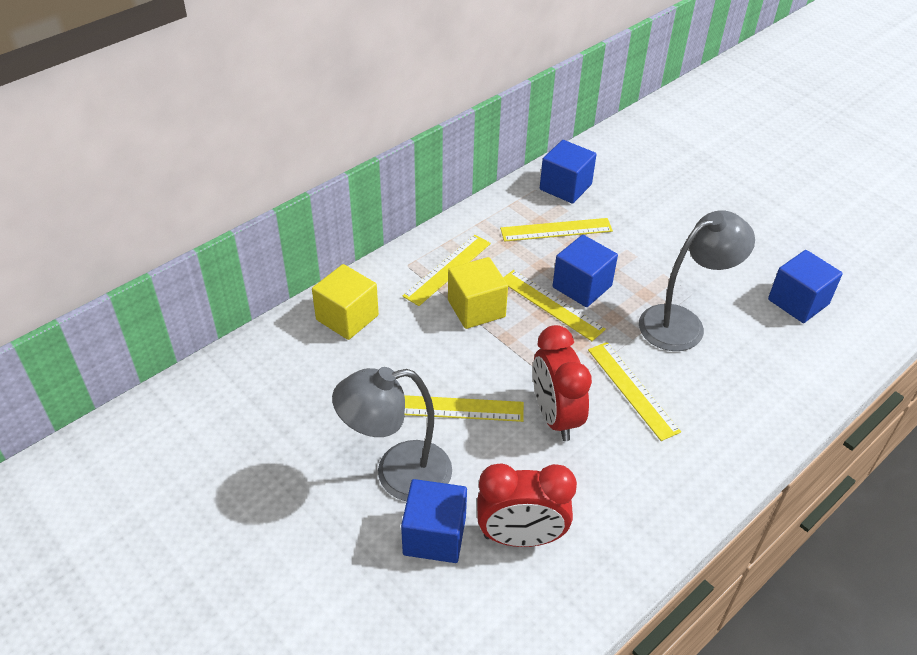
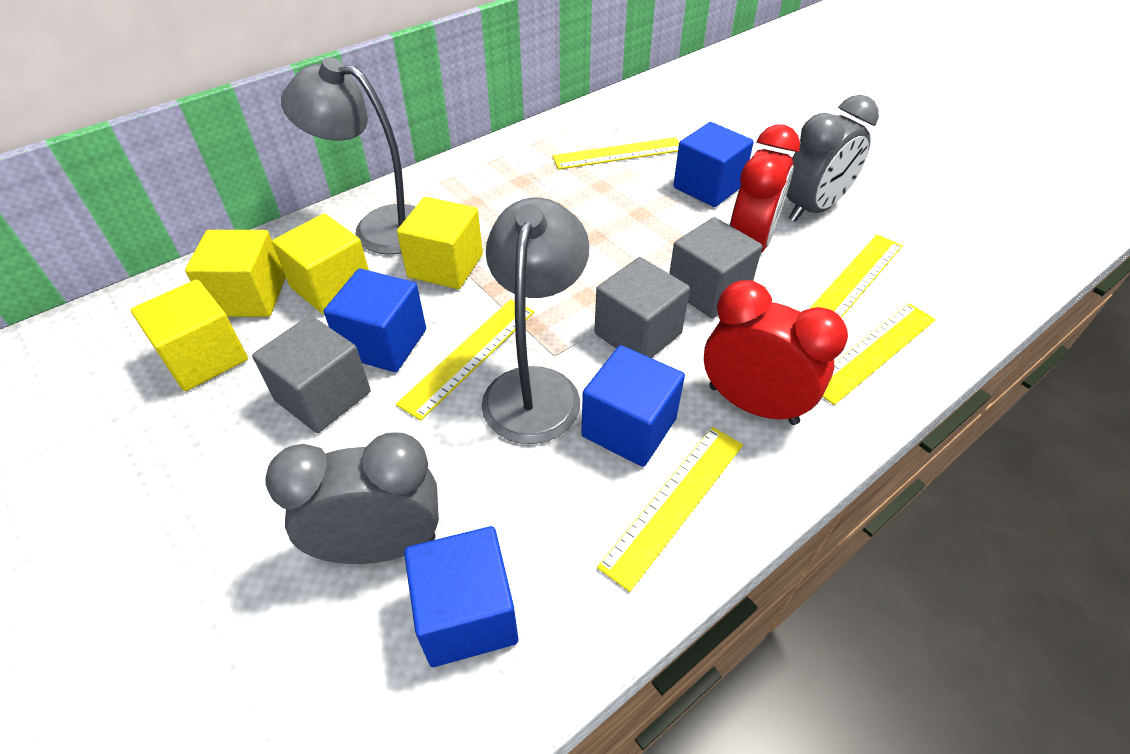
grey clock: none = 0 -> [265,432,439,564] [786,95,879,222] = 2
grey cube: none = 0 -> [252,315,371,433] [594,257,690,358] [669,217,762,318] = 3
yellow cube: [312,264,379,340] [448,257,508,329] = 2 -> [131,279,248,391] [185,230,286,317] [272,213,369,314] [397,197,483,289] = 4

